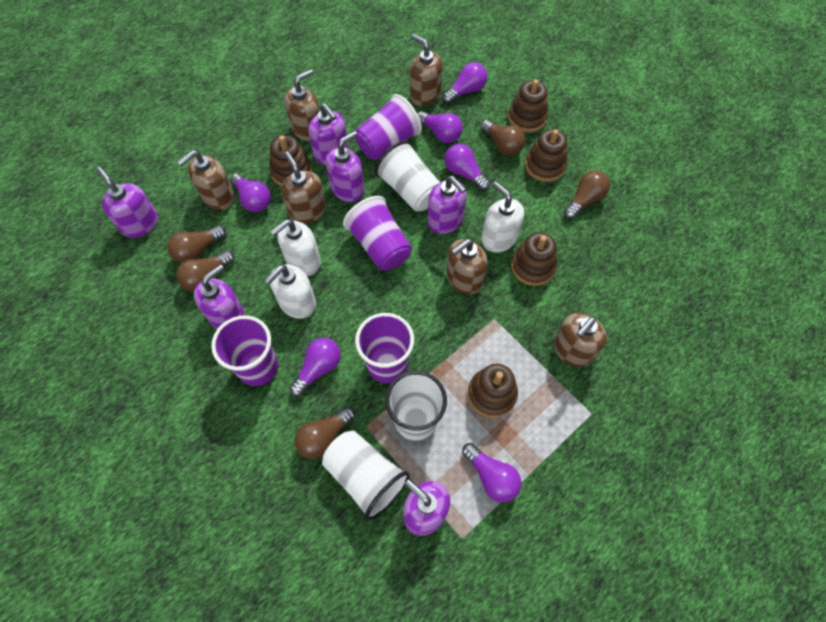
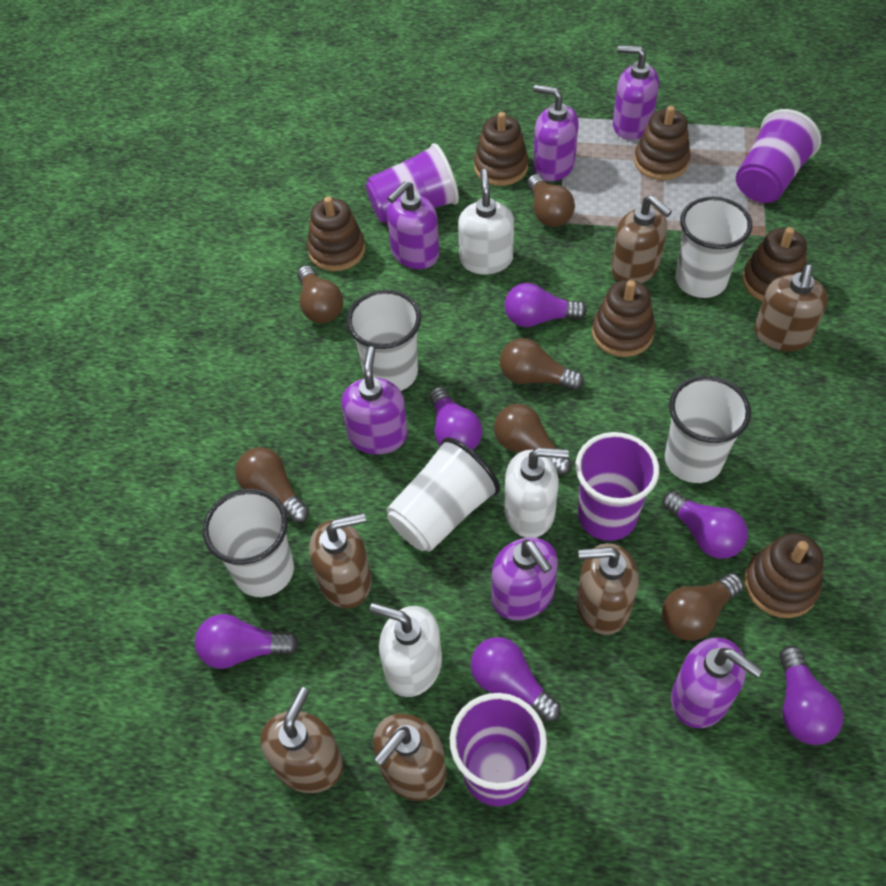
brown light bulb: [167,225,226,263] [176,250,235,292] [294,406,355,460] [481,120,526,156] [564,170,610,219] = 5 -> [235,447,310,523] [297,265,343,323] [494,404,572,476] [500,338,584,390] [527,174,575,227] [662,573,744,641] = 6
brown stacking toy: [269,135,312,186] [468,364,518,418] [508,79,548,132] [511,232,557,286] [525,129,567,182] = 5 -> [307,196,365,271] [474,112,529,186] [592,280,655,357] [634,106,690,180] [742,227,807,301] [744,533,824,618] = 6
white cup: [322,431,410,520] [375,141,440,212] [385,371,447,441] = 3 -> [203,489,294,597] [347,290,421,391] [387,437,500,552] [665,376,751,483] [676,196,752,298] = 5

